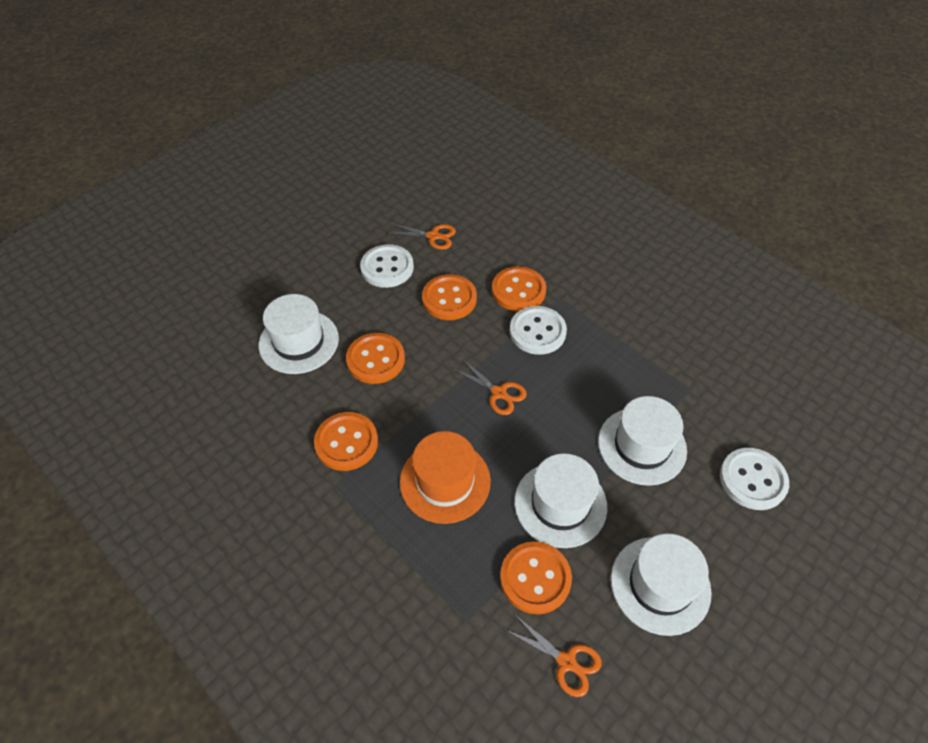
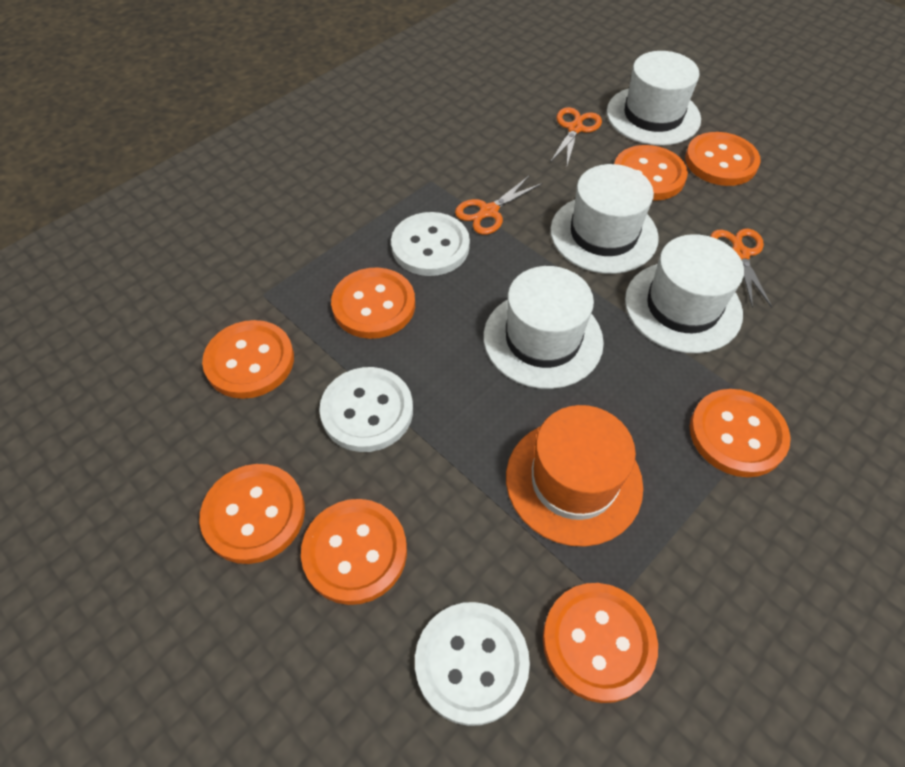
orange button: [314,412,378,471] [346,333,405,384] [422,274,477,320] [492,266,546,312] [500,541,572,614] = 5 -> [199,464,305,564] [202,320,294,399] [301,499,407,605] [331,268,415,339] [543,583,658,703] [614,145,688,201] [685,132,761,186] [690,389,791,477] = 8

